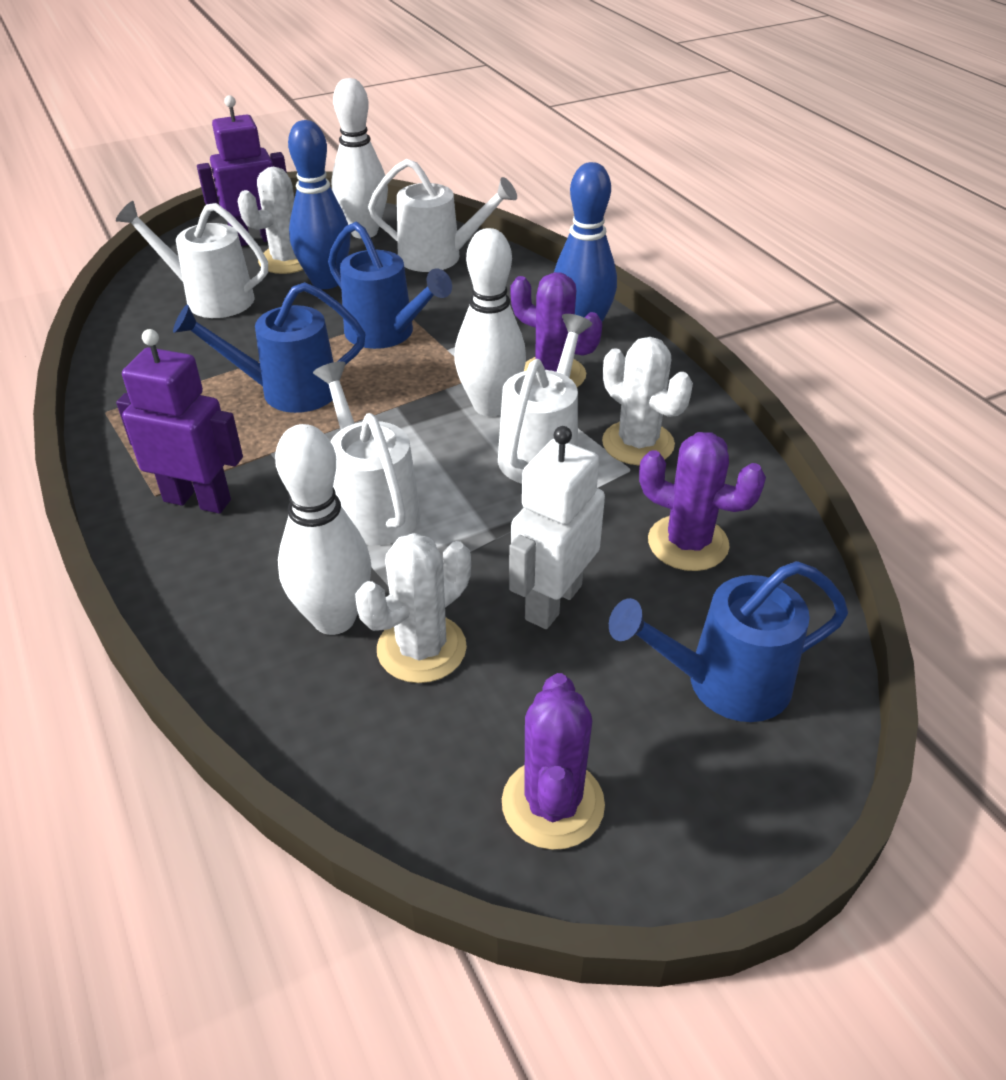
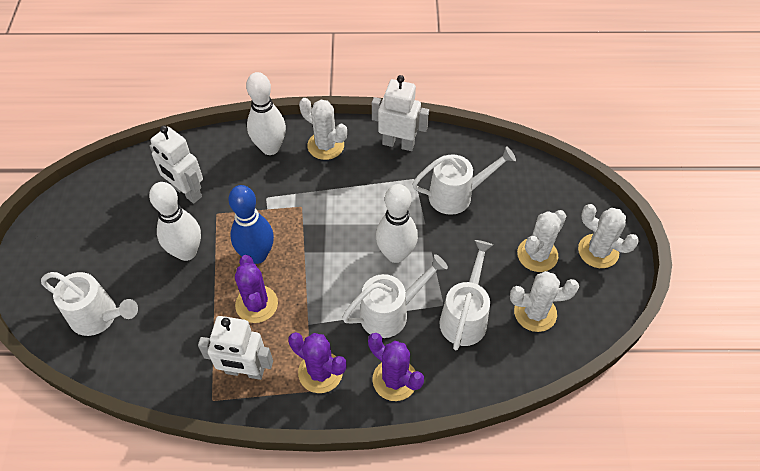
blue bowling pin: [288,120,351,289] [554,162,617,322] = 2 -> [228,185,274,264] = 1
blue watering can: [173,282,365,413] [328,222,452,349] [609,561,848,722] = 3 -> none = 0
purple robot: [116,329,243,514] [197,95,287,246] = 2 -> none = 0
white cactus: [238,167,303,274] [355,533,471,683] [602,337,693,466] = 3 -> [299,98,347,160] [510,271,579,332] [517,210,566,272] [578,204,639,268] = 4
white robot: [509,426,605,629] = 1 -> [150,125,203,203] [198,316,273,380] [372,75,429,151] = 3

